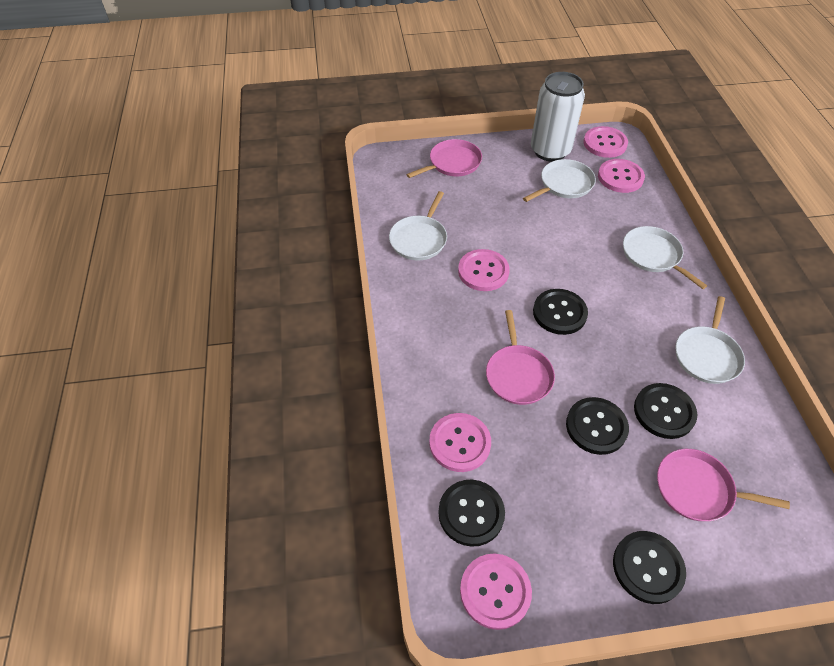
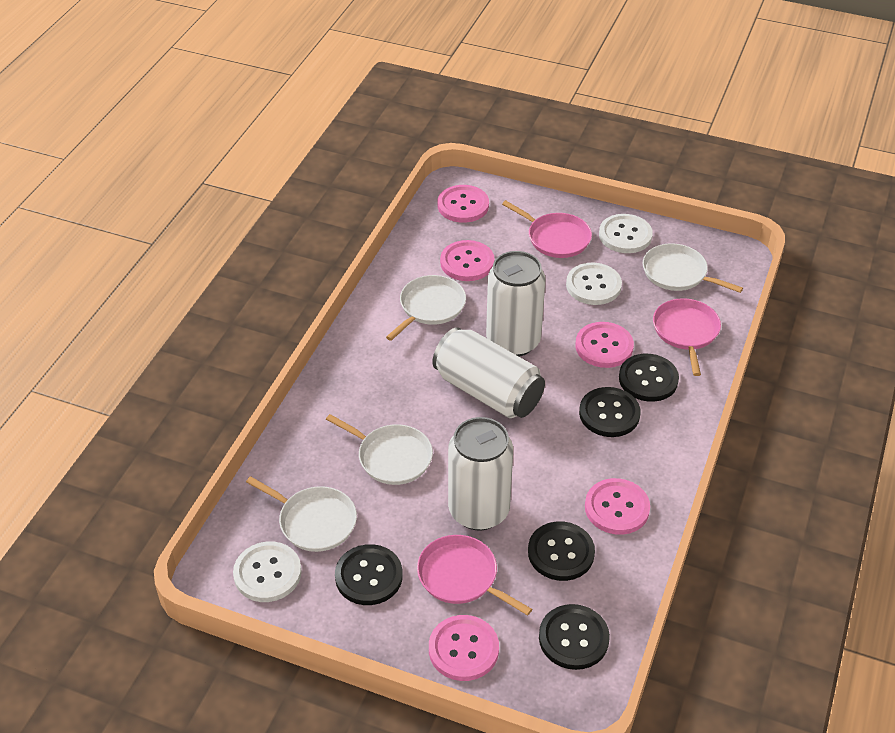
white button: none = 0 -> [233,542,302,602] [566,263,622,305] [599,214,653,253] = 3
white can: [531,72,585,162] = 1 -> [433,327,545,418] [448,417,513,531] [486,251,545,357] = 3

